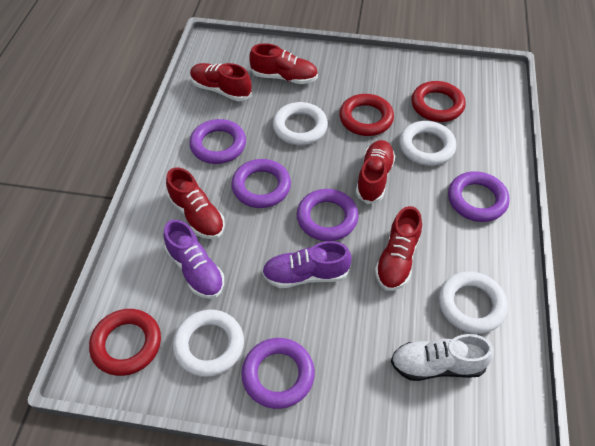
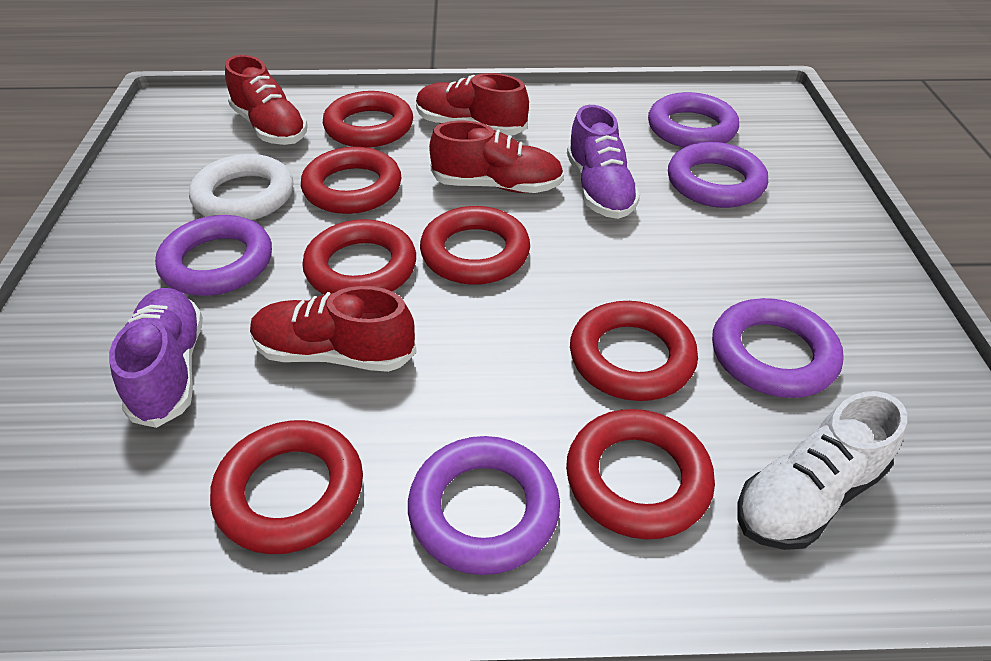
red ring: [89,309,161,376] [339,94,394,136] [411,81,466,122] = 3 -> [210,420,363,554] [301,147,402,214] [302,219,416,295] [323,91,413,148] [420,206,530,285] [566,409,715,540] [570,301,698,401] = 7
red shoe: [166,167,225,239] [190,63,252,101] [249,43,318,84] [356,140,395,204] [375,206,422,291] = 5 -> [225,55,308,145] [250,286,417,372] [416,73,529,136] [429,121,564,193] = 4
white ring: [173,310,244,377] [273,102,328,145] [399,121,456,166] [439,271,508,334] = 4 -> [189,154,293,220] = 1

